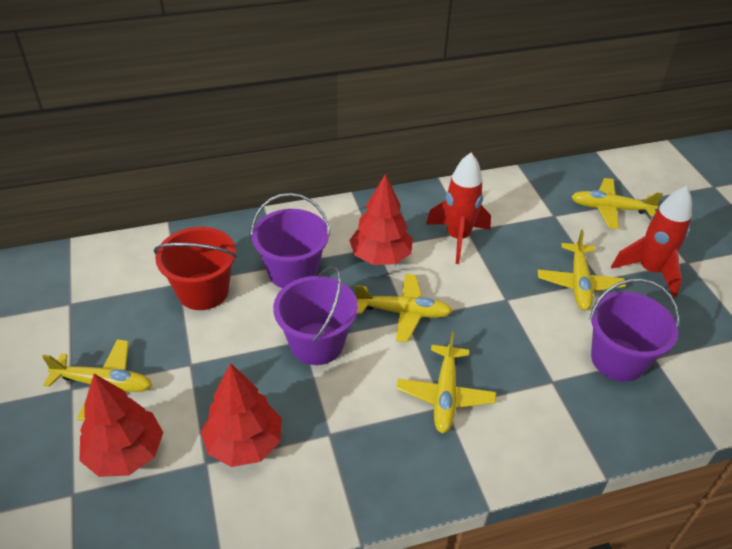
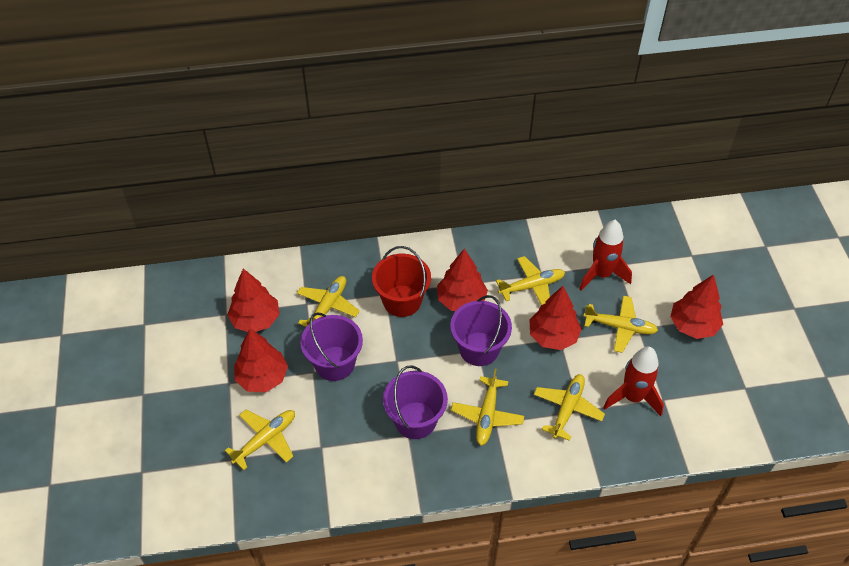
red tree: [79,374,163,477] [201,363,282,467] [349,174,413,265] = 3 -> [227,269,279,332] [234,329,288,392] [437,249,488,311] [530,286,582,350] [670,274,723,339] = 5
yellow plane: [42,339,152,421] [355,274,452,342] [396,332,496,433] [538,230,626,310] [571,178,663,229] = 5 -> [225,409,295,470] [297,276,360,327] [451,369,524,446] [496,256,565,305] [533,374,605,441] [584,296,658,353] = 6

